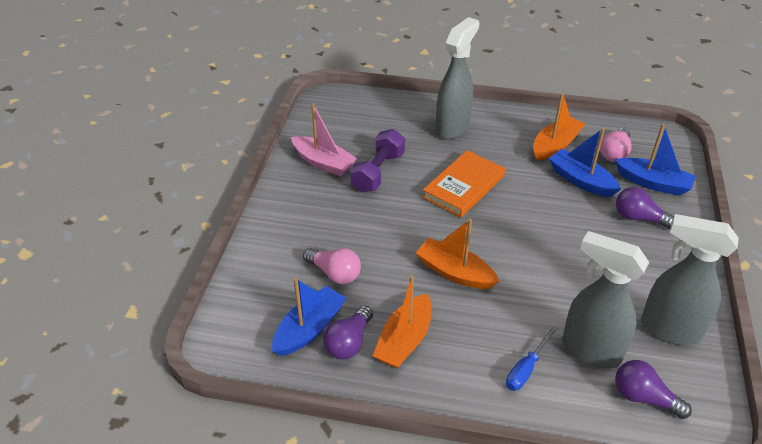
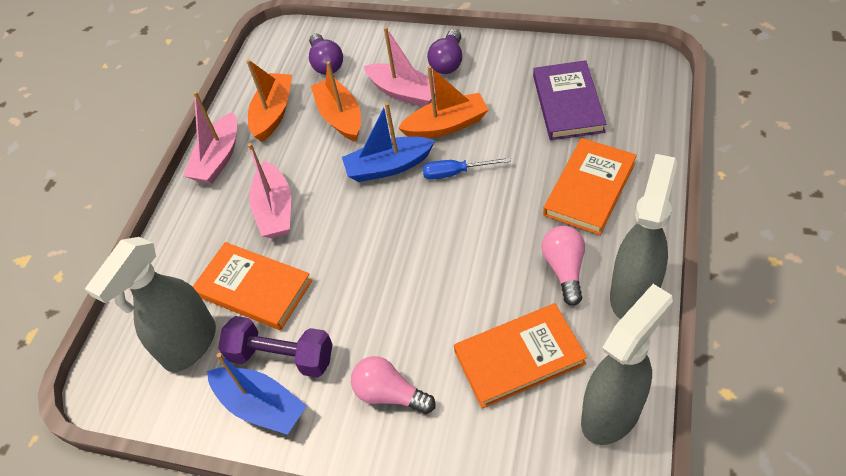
blue boat: [272,278,347,356] [549,128,621,197] [615,124,696,196] = 3 -> [207,353,307,435] [342,102,435,182] = 2
orange book: [422,150,505,217] = 1 -> [193,242,312,330] [454,303,587,408] [543,138,637,235] = 3
pink boat: [291,104,357,176] = 1 -> [183,91,237,184] [248,143,291,238] [364,27,436,107] = 3
purple book: none = 0 -> [533,60,606,140] = 1
purple light bulb: [323,306,373,359] [615,360,692,419] [616,187,674,229] = 3 -> [309,34,343,75] [427,29,462,74] = 2

